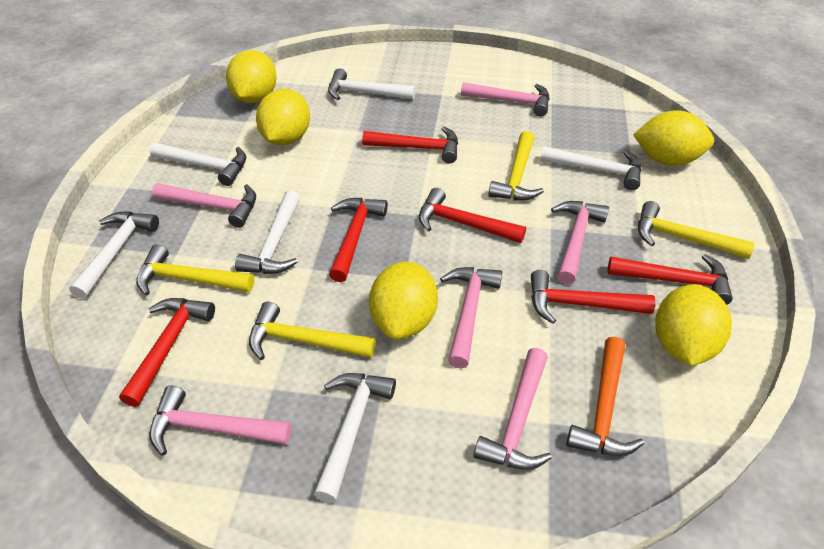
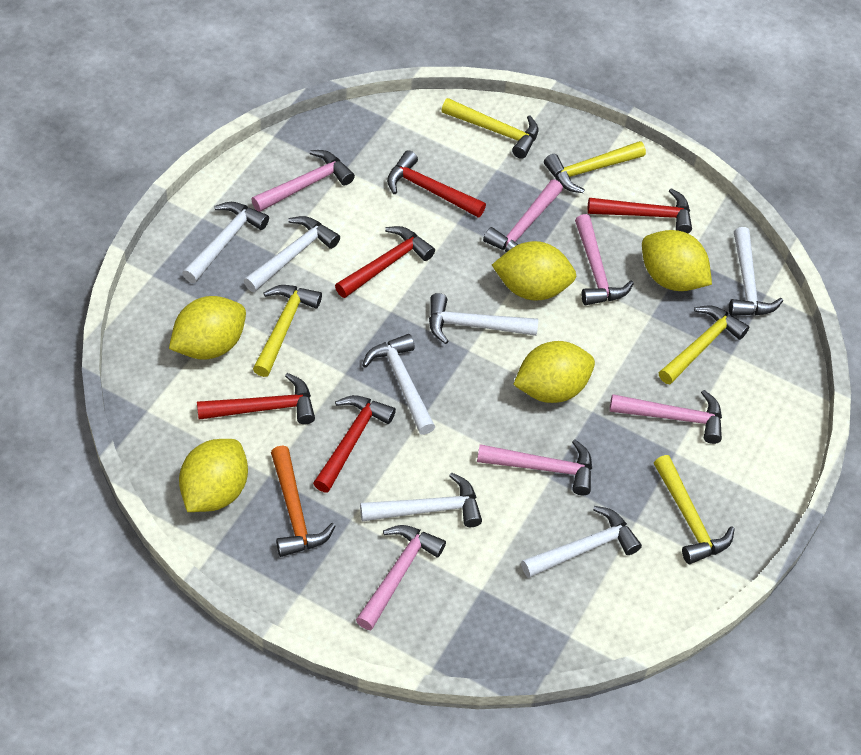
red hammer: [119,298,215,407] [329,198,388,282] [362,127,458,163] [419,188,526,243] [531,270,655,324] [608,254,733,305] = 6 -> [197,373,315,424] [313,395,396,492] [335,226,435,298] [387,150,486,218] [587,188,692,233] = 5
white hammer: [69,212,159,299] [150,143,246,186] [235,190,300,274] [314,373,396,503] [328,69,415,100] [541,146,642,190] = 6 -> [182,202,269,283] [243,216,340,292] [360,472,482,527] [363,334,435,435] [429,293,538,344] [521,506,642,578] [729,227,783,316] = 7
yellow hammer: [136,244,254,296] [249,302,376,360] [488,131,544,201] [638,201,755,259] = 4 -> [253,285,322,377] [441,98,538,159] [544,141,646,193] [654,455,735,564] [659,305,749,384] = 5

